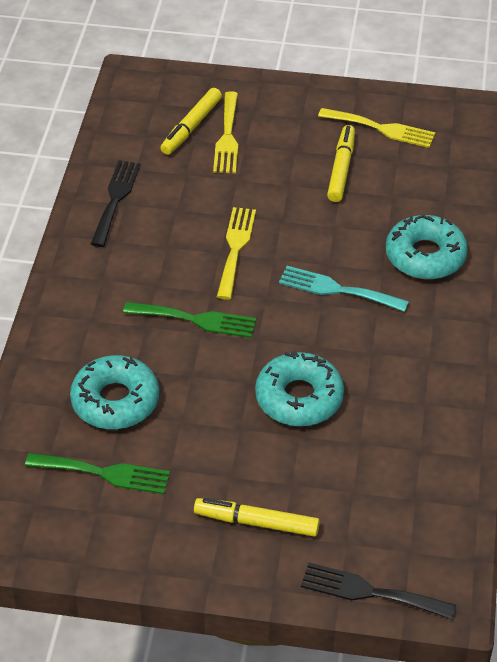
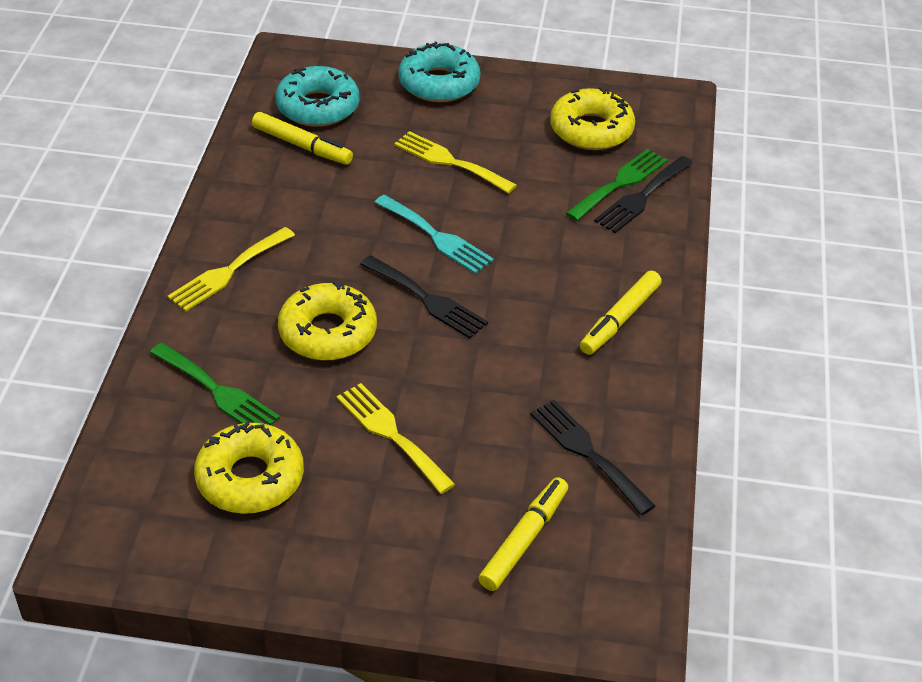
black fork: [91,160,141,247] [301,563,456,620] = 2 -> [361,255,488,339] [530,400,655,515] [594,156,693,233] = 3
turquoise donut: [70,355,159,429] [255,351,344,426] [386,214,468,279] = 3 -> [275,66,359,127] [398,42,481,102] = 2
yellow donut: none = 0 -> [194,422,304,514] [278,280,377,361] [550,87,635,150] = 3

